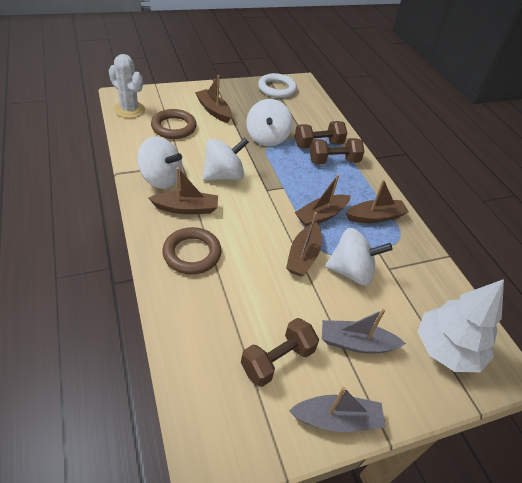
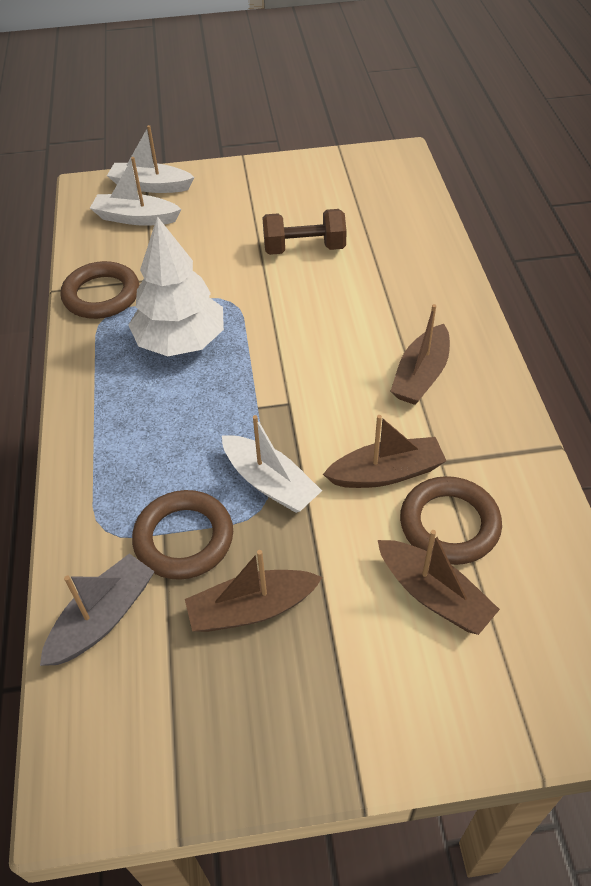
brown boat: [149,167,218,214] [195,75,232,123] [286,212,322,276] [295,175,351,227] [345,179,409,223] = 5 -> [185,550,323,632] [323,415,446,488] [378,530,500,635] [390,304,450,405] = 4
brown dumbbell: [241,318,319,387] [295,121,347,148] [310,138,364,164] = 3 -> [263,209,347,255] = 1
brown ring: [151,109,197,139] [162,227,222,275] = 2 -> [61,261,139,319] [132,490,233,580] [400,476,502,565] = 3
grey boat: [289,387,386,432] [322,309,406,353] = 2 -> [40,553,155,666] = 1
white boat: none = 0 -> [90,157,181,226] [107,125,195,193] [222,415,322,513] = 3
white cactus: [109,54,145,118] = 1 -> none = 0
white ring: [258,73,297,98] = 1 -> none = 0
white spinning top: [137,136,182,189] [203,138,249,181] [246,99,293,146] [325,228,393,286] = 4 -> none = 0

